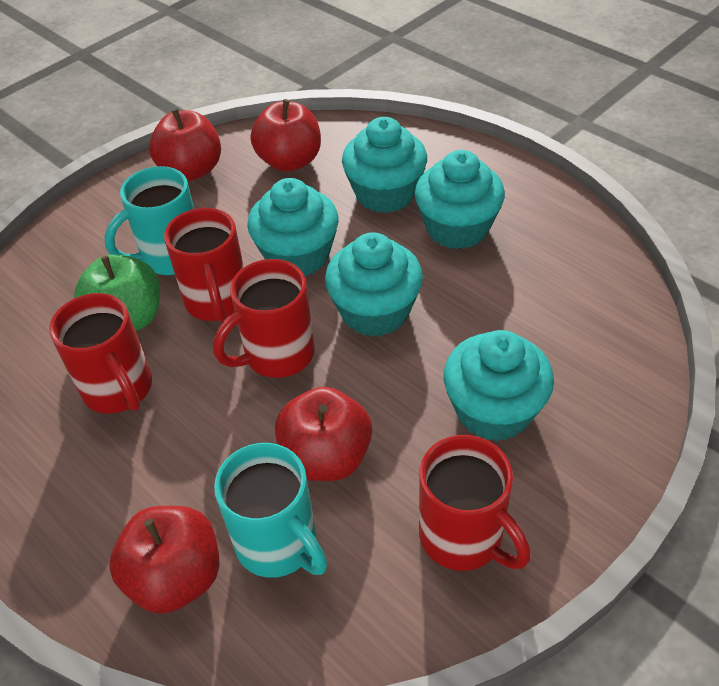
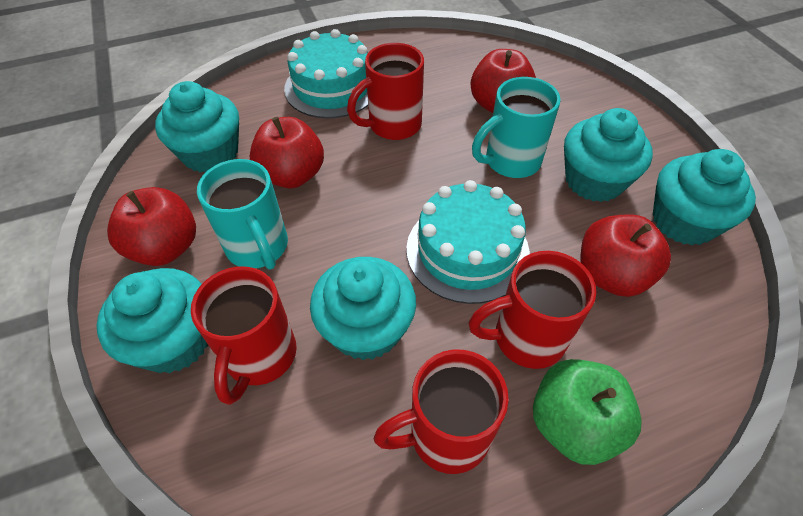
turquoise cake: none = 0 -> [284,29,368,118] [407,180,530,304] = 2

